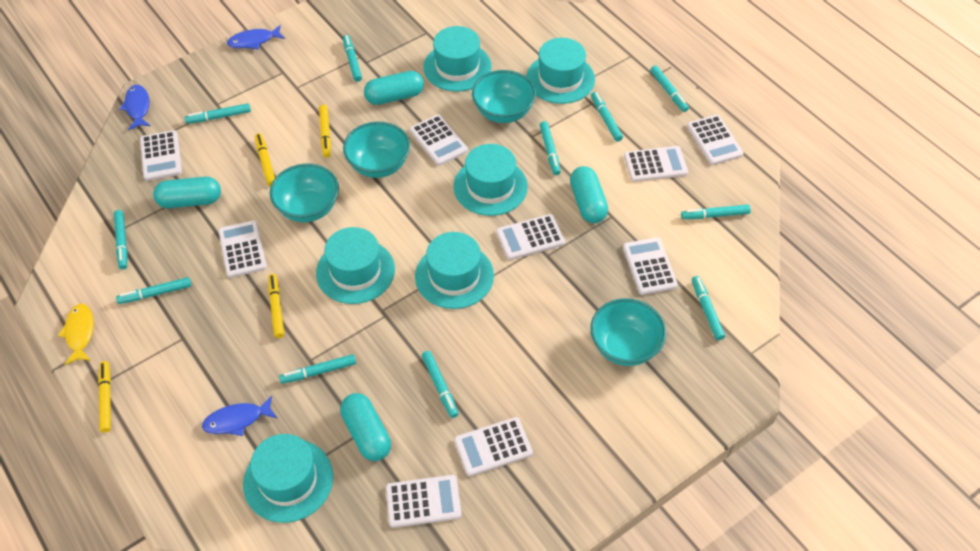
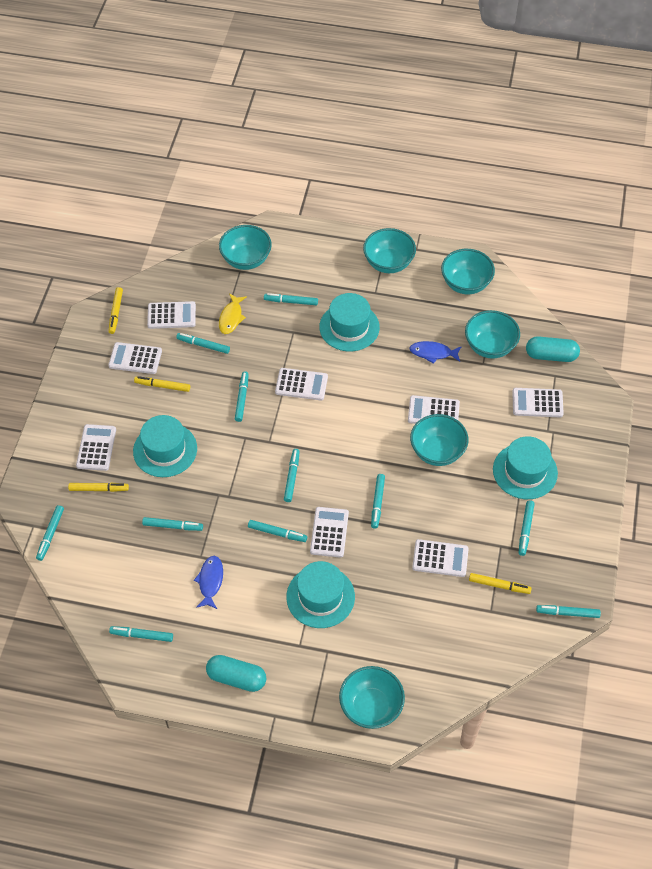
blue fish: [120,85,151,130] [202,396,277,436] [227,25,285,50] = 3 -> [194,556,223,609] [409,341,462,364] = 2
turquoise bowl: [270,164,339,222] [343,122,410,178] [472,70,536,123] [590,298,666,366] = 4 -> [219,225,272,270] [339,666,405,729] [363,228,416,273] [410,414,469,466] [441,249,495,294] [465,310,520,359] = 6
turquoise capsule: [153,177,221,208] [340,393,391,461] [364,71,424,105] [570,166,608,223] = 4 -> [206,655,266,692] [526,336,580,362] = 2
turquoise hat: [243,434,333,523] [316,227,395,304] [415,232,494,309] [423,26,492,92] [453,144,528,216] [526,38,595,104] = 6 -> [133,415,197,477] [286,561,355,628] [319,293,380,351] [493,436,558,499] = 4
white calculator: [140,130,182,181] [218,220,267,278] [386,475,462,528] [410,114,468,166] [454,417,533,476] [496,214,565,260] [623,237,678,295] [624,146,688,182] [687,115,744,165] = 9 -> [76,424,116,471] [108,342,162,374] [147,301,196,329] [275,368,328,400] [310,507,349,558] [408,395,460,424] [412,539,469,577] [512,388,564,417] = 8

